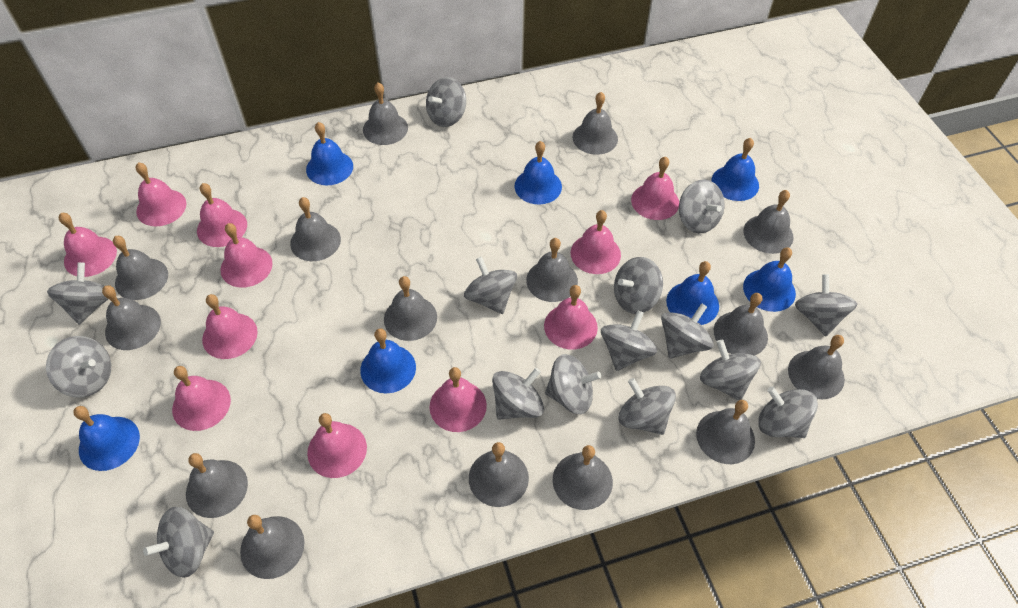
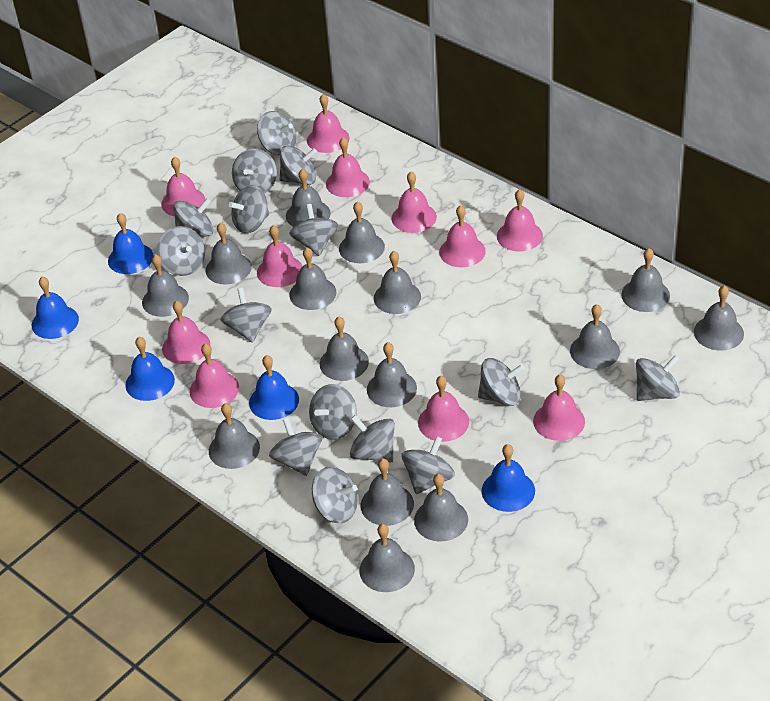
blue bell: [73,406,140,471] [306,122,353,185] [360,328,416,393] [514,141,562,205] [666,261,719,325] [712,138,759,201] [743,248,796,312] = 7 -> [32,276,79,339] [108,213,153,274] [125,337,175,401] [249,355,299,420] [482,444,535,512] = 5

